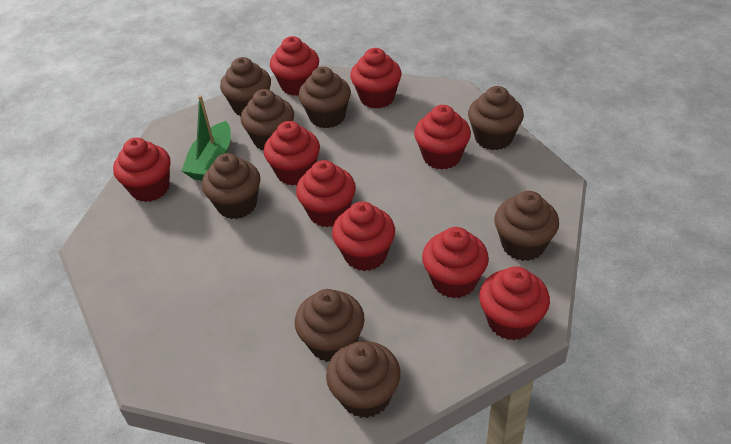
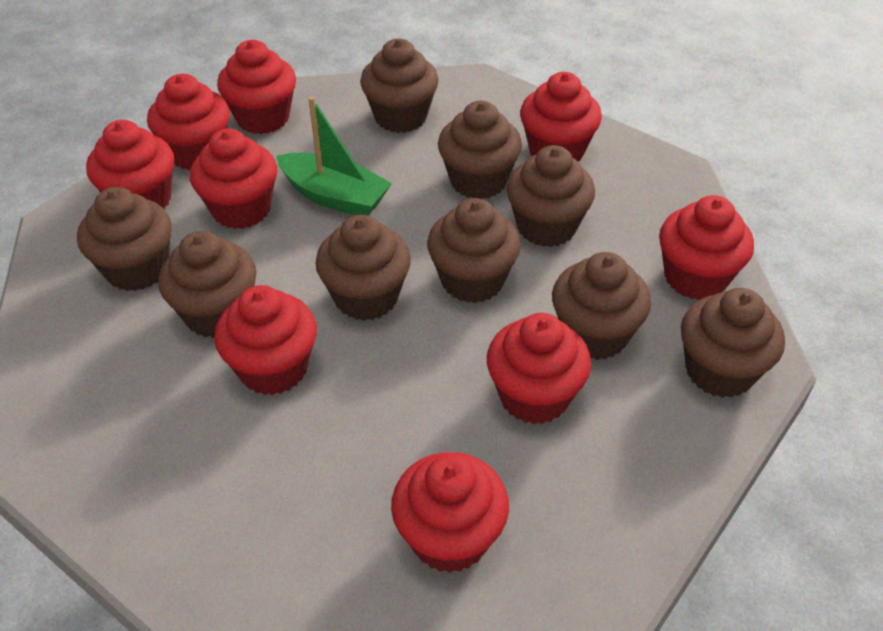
brown cupcake: [202,153,260,219] [220,57,271,116] [241,89,294,150] [295,289,365,362] [299,67,351,128] [326,341,401,418] [468,86,524,150] [494,191,559,261] = 8 -> [77,187,172,291] [158,231,256,338] [315,215,411,321] [360,39,439,133] [427,198,521,303] [438,101,522,199] [506,145,595,247] [552,252,651,360] [681,288,785,398] = 9

